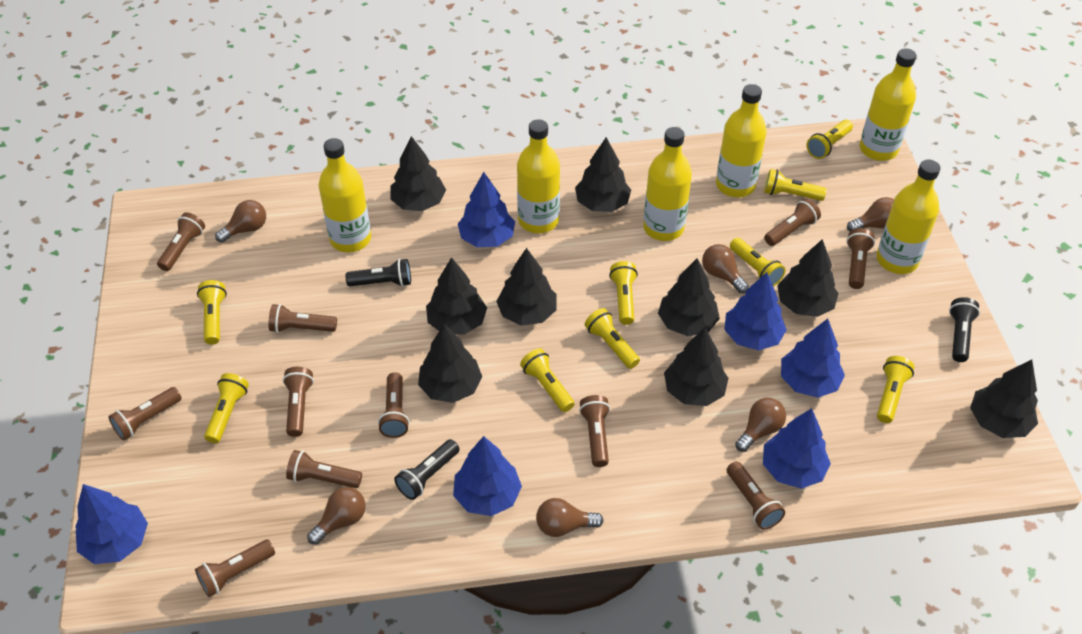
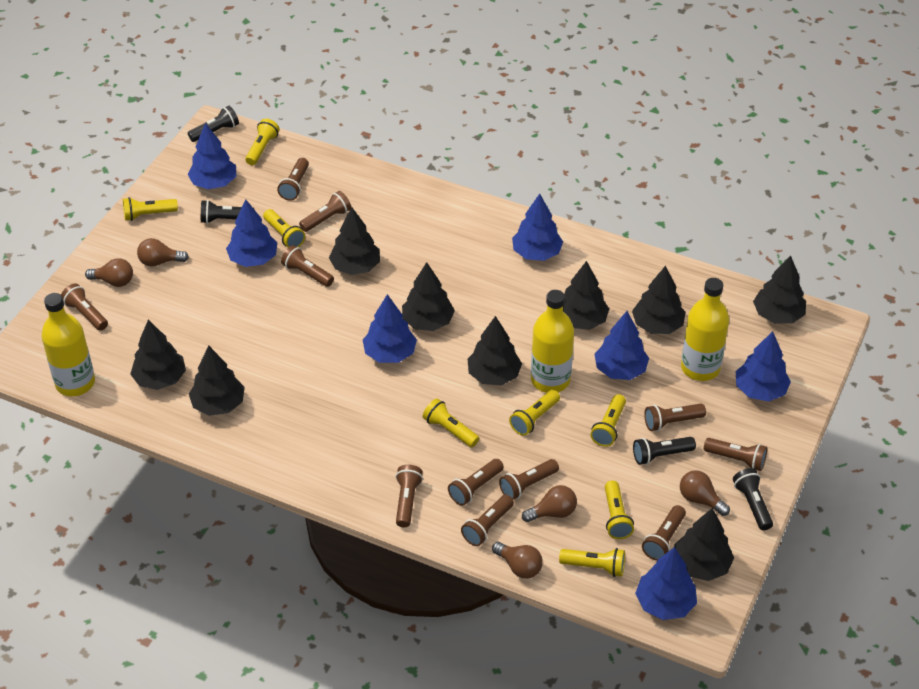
black flashlight: [345,259,411,287] [394,439,460,500] [949,297,980,362] = 3 -> [188,106,239,142] [201,200,255,224] [633,437,696,465] [733,468,773,531] = 4
blue tree: [75,484,148,564] [453,436,522,516] [458,172,515,247] [724,272,787,351] [763,408,831,489] [781,319,845,398] = 6 -> [187,123,236,189] [226,199,278,267] [363,294,417,363] [512,194,563,261] [594,311,649,380] [635,547,697,620] [736,331,791,401] = 7
brown light bulb: [215,200,266,243] [307,487,366,545] [536,498,604,537] [702,244,749,293] [735,398,786,452] [847,197,894,231] = 6 -> [85,258,133,287] [137,238,189,267] [492,542,543,579] [522,485,577,522] [680,470,730,516] = 5
yellow bottle: [319,138,371,252] [517,119,560,233] [643,127,692,241] [716,84,767,197] [860,48,916,161] [876,159,940,274] = 6 -> [41,293,95,396] [531,290,574,393] [681,278,729,381] = 3
yellow flashlight: [197,280,227,345] [204,373,249,443] [520,348,575,412] [585,308,640,369] [609,261,638,325] [730,238,785,286] [764,169,827,201] [806,120,853,159] [877,356,914,423] = 9 -> [123,197,178,221] [245,119,280,165] [263,209,305,247] [423,398,479,447] [509,390,560,436] [559,548,625,577] [591,394,626,447] [605,481,634,539] = 8

